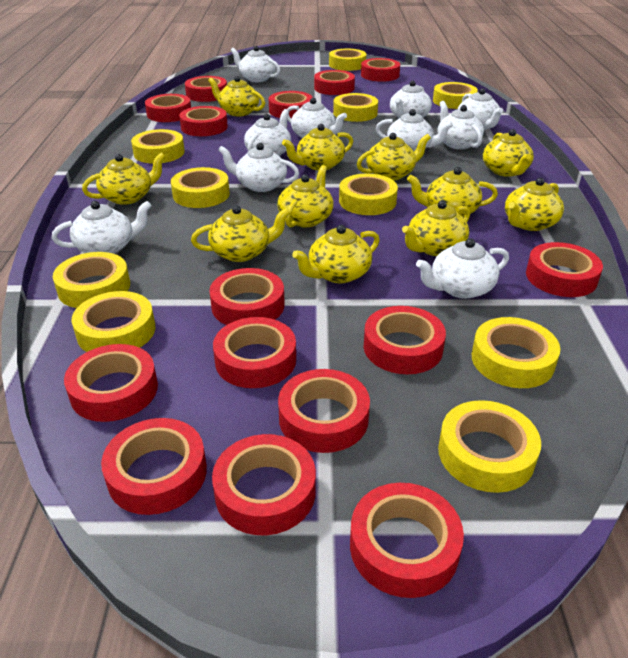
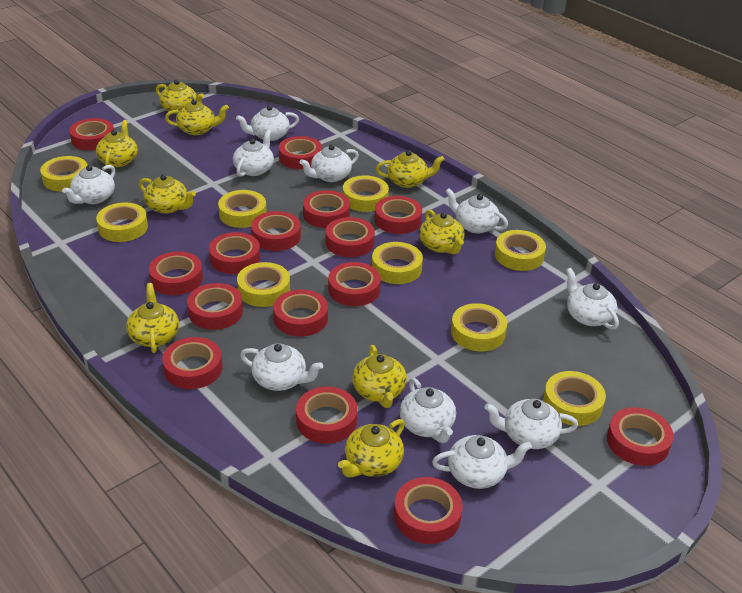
yellow tape: [53,252,130,308] [71,291,155,352] [131,129,185,164] [171,167,230,208] [329,49,366,71] [333,93,378,122] [339,174,398,215] [433,82,478,109] [438,400,541,493] [472,317,560,388] = 10 -> [40,156,87,191] [96,203,148,242] [218,190,267,228] [237,262,290,307] [343,175,389,212] [372,242,423,284] [451,303,507,351] [495,230,546,271] [543,371,606,426] = 9
yellow teapot: [82,153,165,205] [191,205,290,262] [208,76,265,116] [277,165,334,228] [282,124,353,171] [292,225,380,283] [357,133,431,181] [402,200,470,256] [407,167,498,217] [483,129,534,177] [505,178,564,231] = 11 -> [96,120,138,167] [126,283,179,353] [139,174,196,214] [156,80,204,114] [165,100,229,135] [338,419,405,477] [352,345,407,408] [376,150,444,188] [419,209,464,254] = 9

